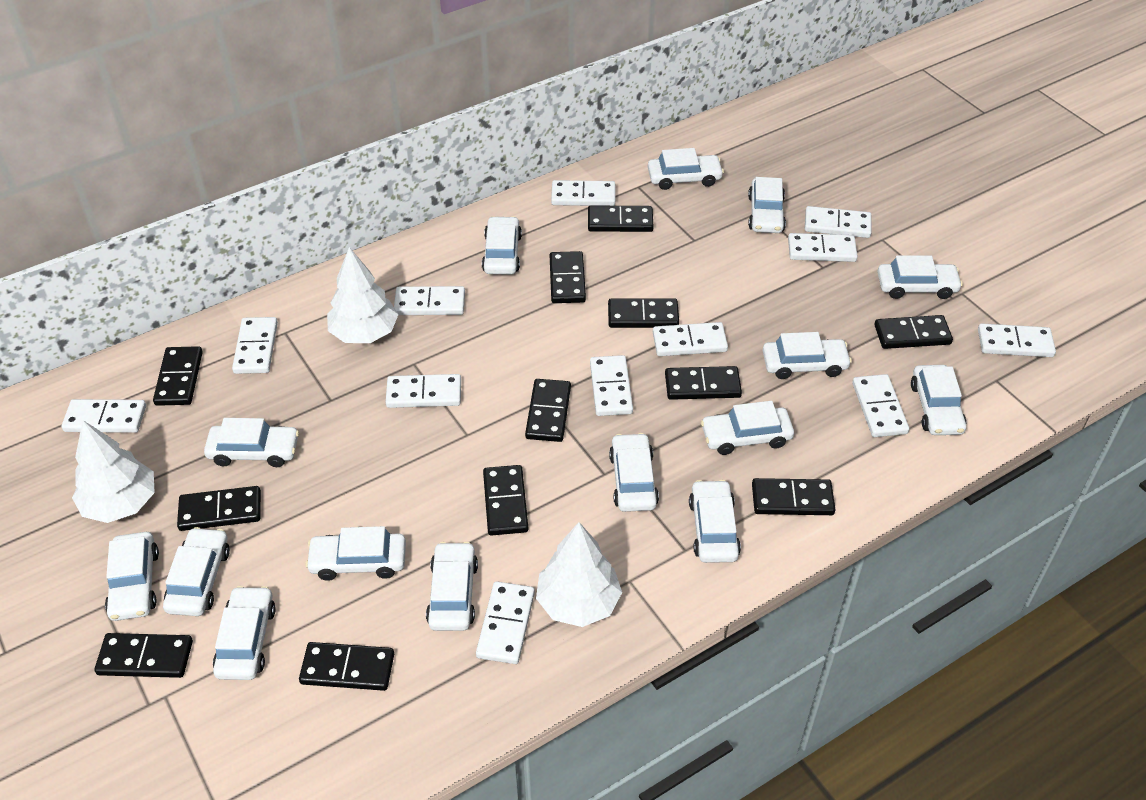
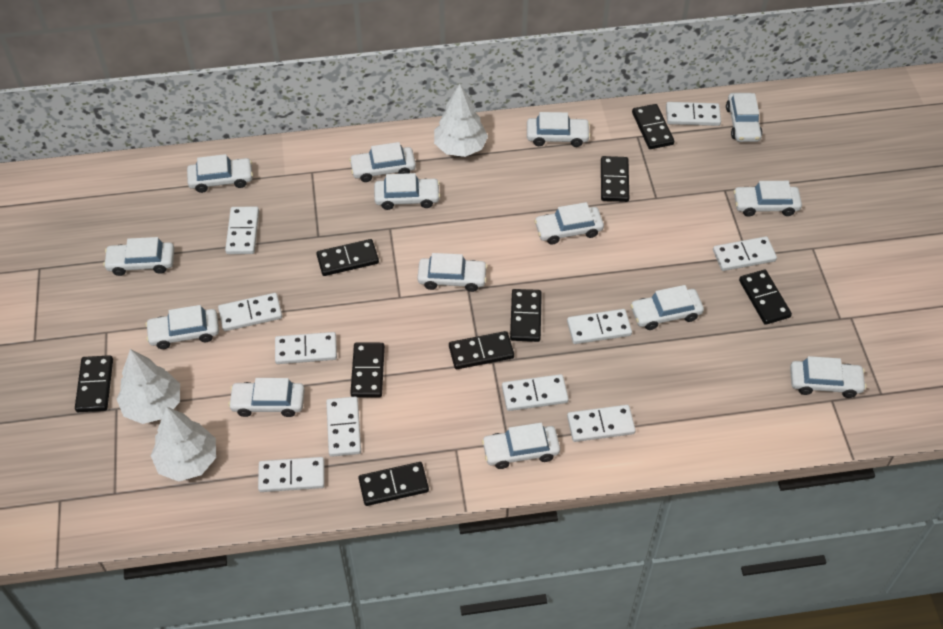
black domino: [94,633,193,678] [153,346,203,406] [177,486,261,531] [299,642,394,691] [483,465,528,536] [525,379,571,442] [550,251,586,303] [588,206,653,232] [608,299,679,328] [665,366,742,400] [752,478,835,515] [874,315,953,349] = 12 -> [75,355,113,412] [316,239,379,276] [350,343,385,398] [359,462,429,506] [449,331,514,369] [510,289,542,342] [601,156,629,202] [632,104,674,149] [739,270,792,325] = 9
white car: [105,532,159,621] [163,527,230,616] [204,418,299,467] [213,586,276,680] [305,526,406,581] [426,542,478,631] [482,216,522,274] [609,433,659,512] [648,148,724,190] [689,480,741,563] [701,401,794,455] [748,177,786,233] [762,332,852,379] [877,255,963,299] [911,365,966,435] = 15 -> [103,237,174,276] [145,305,219,349] [187,154,253,193] [228,378,305,417] [349,142,416,182] [374,173,441,210] [417,253,488,292] [482,423,560,469] [527,112,591,147] [534,202,604,245] [630,285,704,330] [726,93,762,142] [733,181,802,217] [790,356,867,398] = 14
white domino: [62,399,146,433] [232,317,278,374] [386,374,461,408] [394,286,465,315] [476,581,535,664] [551,180,615,206] [590,355,633,416] [653,322,728,356] [788,233,858,262] [805,206,871,238] [852,374,909,437] [978,323,1056,357] = 12 -> [218,293,282,331] [225,206,259,254] [258,457,325,492] [275,332,337,364] [326,397,361,457] [502,374,569,411] [567,309,632,344] [567,405,636,442] [666,102,721,126] [713,236,777,271] = 10

